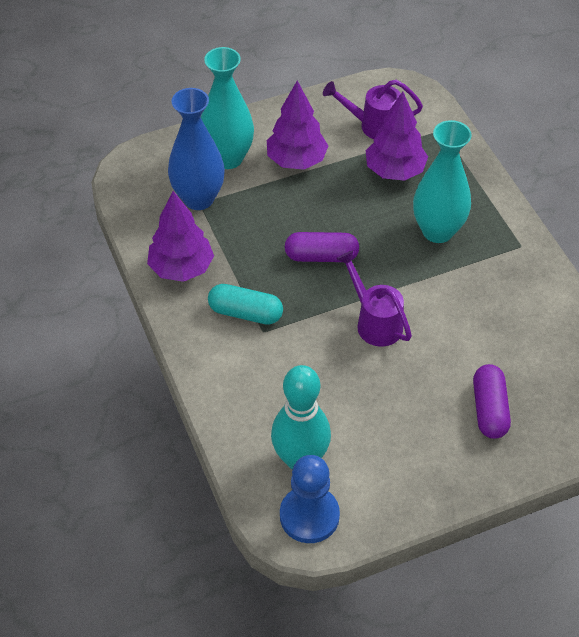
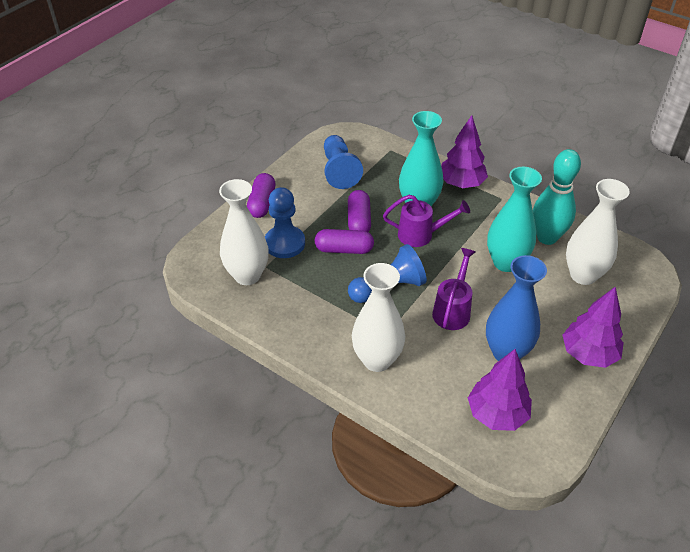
blue pawn: [280,455,340,543] = 1 -> [265,187,305,258] [324,135,363,189] [348,244,427,303] = 3
purple capsule: [285,232,359,262] [473,364,511,439] = 2 -> [247,173,275,218] [315,229,374,254] [348,190,371,232] = 3
turquoise capsule: [208,284,283,325] = 1 -> none = 0
white vase: none = 0 -> [219,179,269,285] [352,263,405,372] [566,179,630,285] = 3

